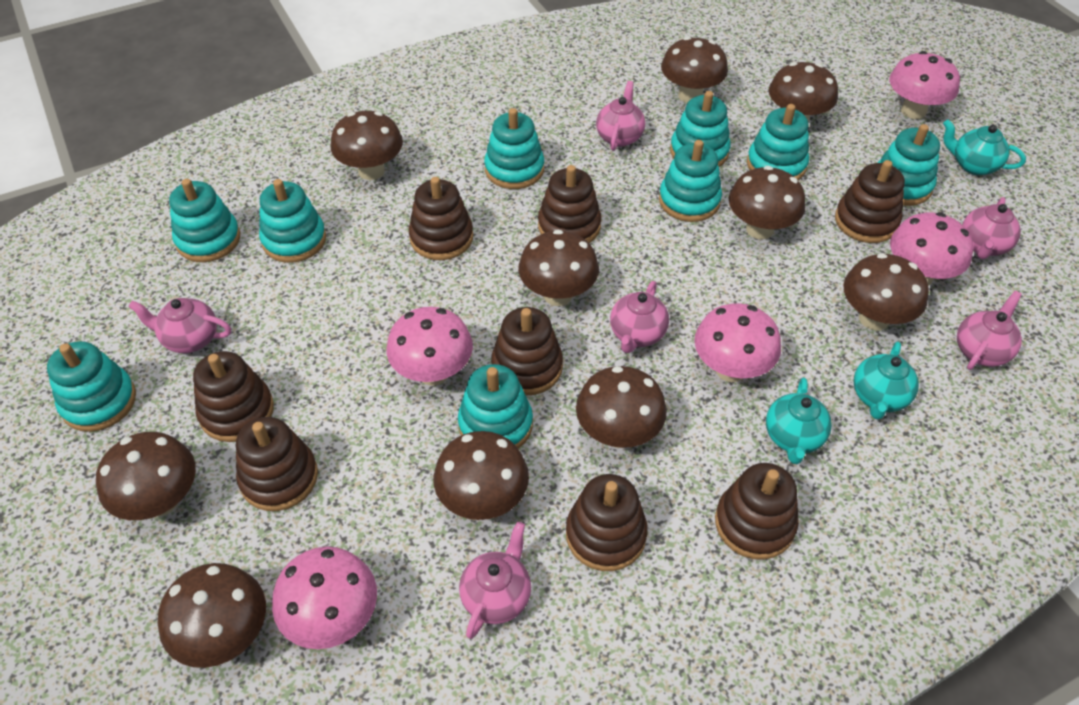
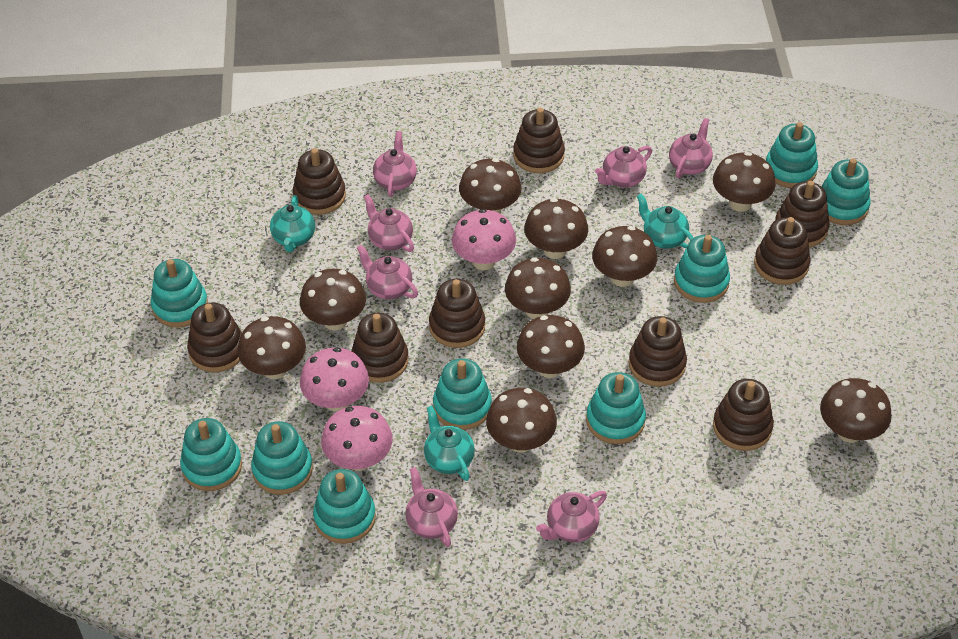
brown stacking toy: [193,351,274,442] [236,417,318,511] [409,177,473,260] [491,307,563,395] [538,165,601,243] [566,474,648,571] [715,463,799,560] [835,160,905,243] = 8 -> [187,303,242,372] [293,148,346,215] [351,313,409,383] [429,279,485,348] [513,108,565,173] [629,316,687,387] [713,379,774,451] [754,217,811,285] [775,181,829,247] = 9
pink mushroom: [272,547,377,649] [387,307,473,386] [694,303,781,382] [889,51,960,119] [890,212,973,286] = 5 -> [300,347,369,411] [321,406,392,471] [452,209,516,270] = 3
pink teapot: [128,298,231,353] [459,522,531,639] [596,81,645,151] [610,281,669,353] [957,291,1022,370] [962,197,1021,259] = 6 -> [357,245,418,299] [364,194,414,252] [373,131,417,197] [405,467,458,547] [536,491,607,542] [595,146,652,188] [669,118,713,178] = 7

